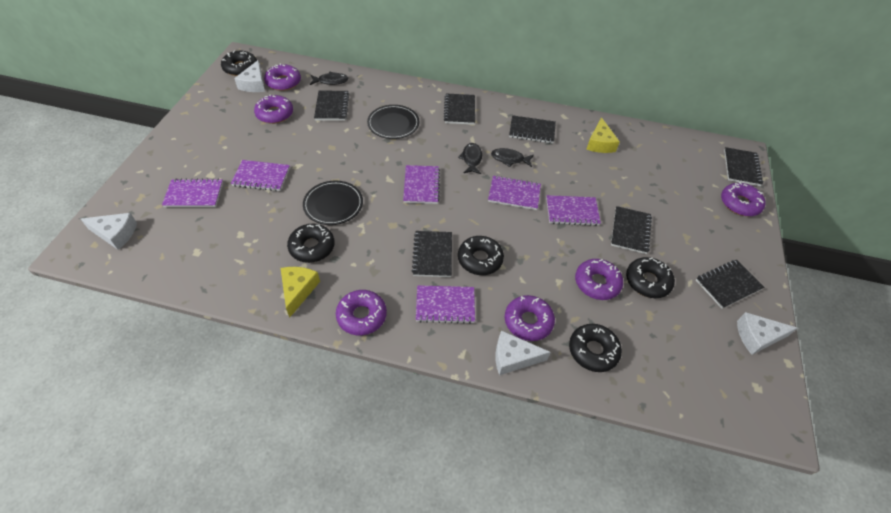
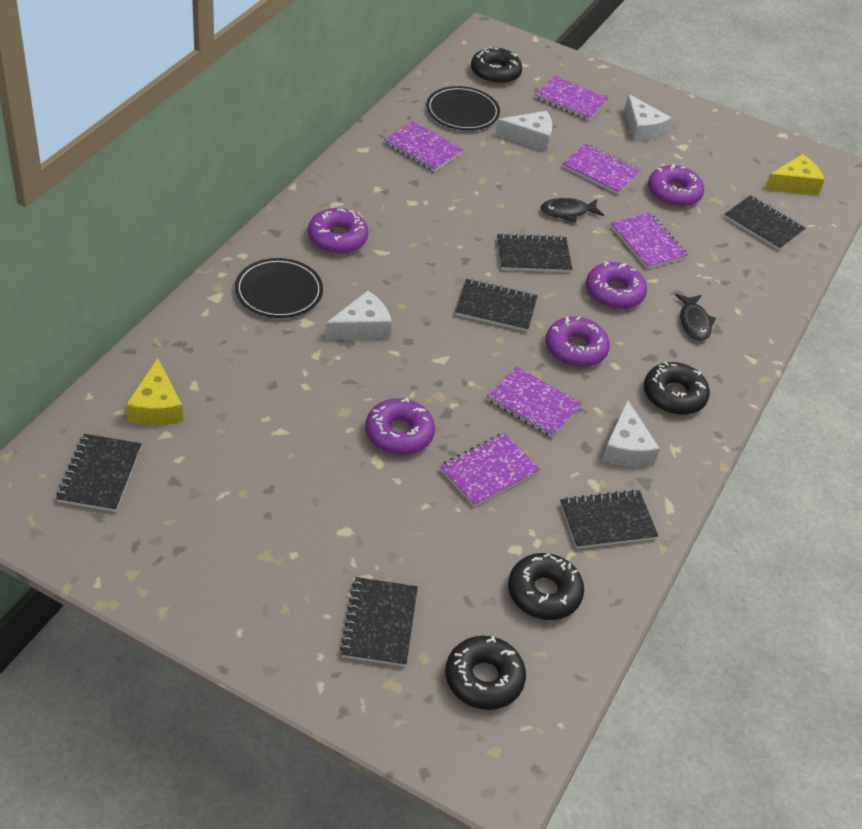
black donut: [221,51,257,76] [287,224,335,263] [458,236,504,275] [569,324,622,372] [626,257,675,298] = 5 -> [445,636,526,710] [471,46,522,84] [508,553,584,620] [644,361,710,415] = 4
black fish: [310,72,349,85] [458,143,482,174] [491,148,534,167] = 3 -> [541,198,604,222] [675,294,716,341] = 2
black notebook: [314,91,349,121] [412,231,452,277] [444,94,475,125] [509,115,556,143] [611,206,652,254] [696,260,764,309] [724,147,763,186] = 7 -> [56,434,141,512] [340,577,418,667] [455,279,538,332] [497,233,572,273] [560,489,658,549] [724,195,806,251] = 6
purple donut: [254,95,293,124] [264,63,301,91] [336,290,387,335] [505,295,555,341] [575,259,623,300] [721,182,766,216] = 6 -> [308,208,369,254] [365,398,435,455] [546,317,610,367] [586,261,647,309] [648,164,704,207] = 5

